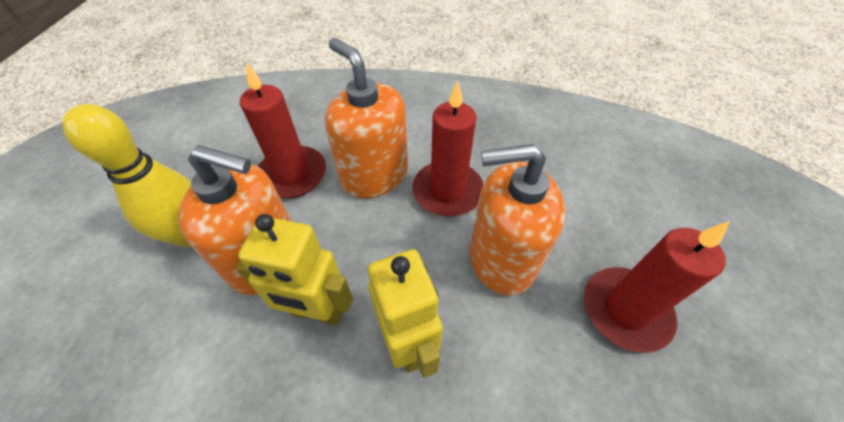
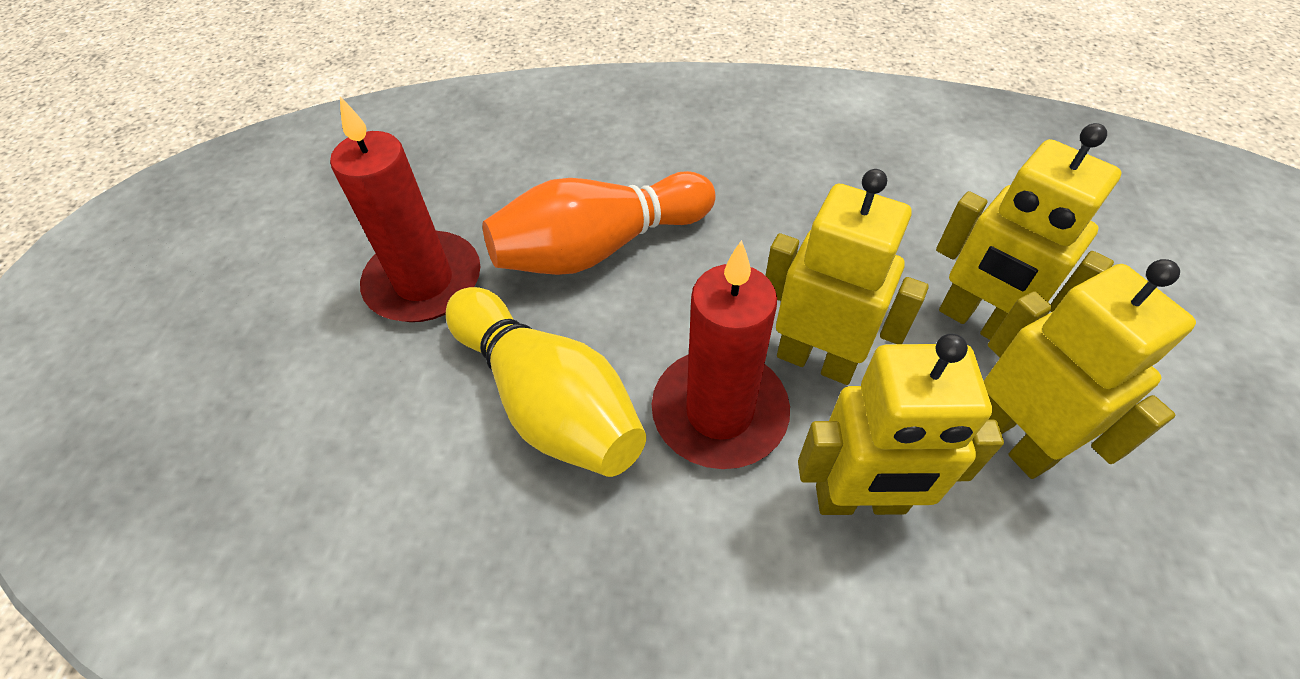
orange bowling pin: none = 0 -> [482,171,716,275] = 1
orange soap dispenser: [179,145,292,295] [325,38,408,198] [469,144,565,295] = 3 -> none = 0
red candle: [240,63,326,198] [412,81,484,217] [584,221,730,353] = 3 -> [330,97,481,322] [652,240,790,469] = 2
yellow robot: [236,214,353,325] [368,249,443,378] = 2 -> [765,169,929,385] [798,333,1004,515] [936,123,1121,340] [984,259,1196,479] = 4

